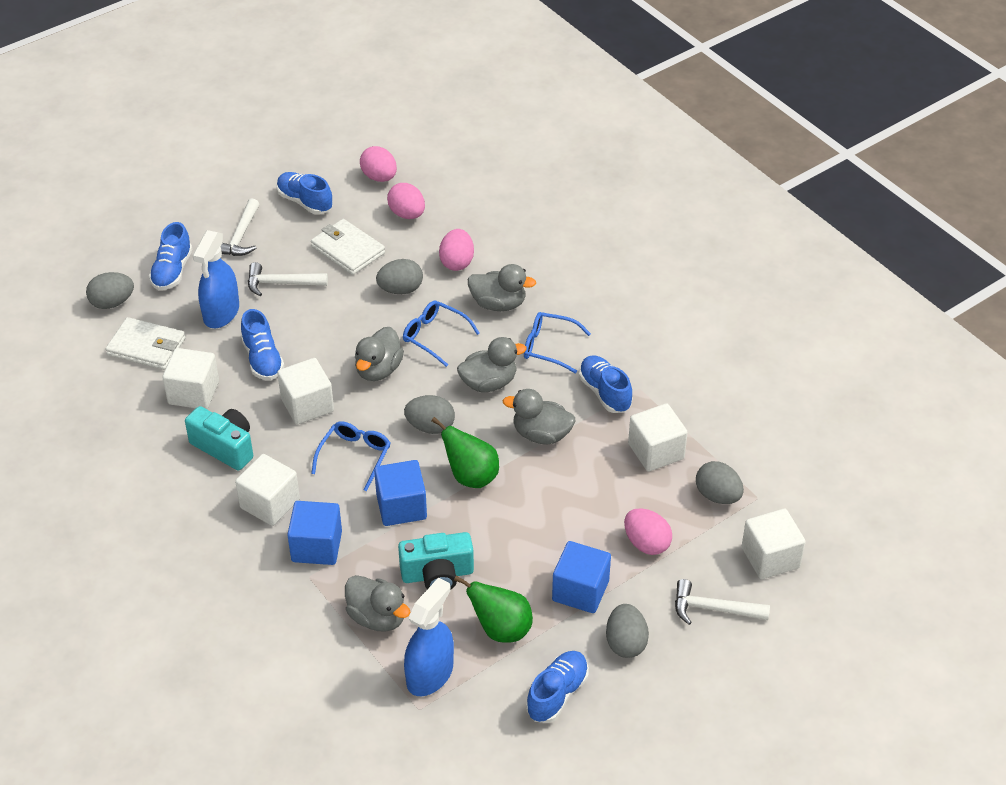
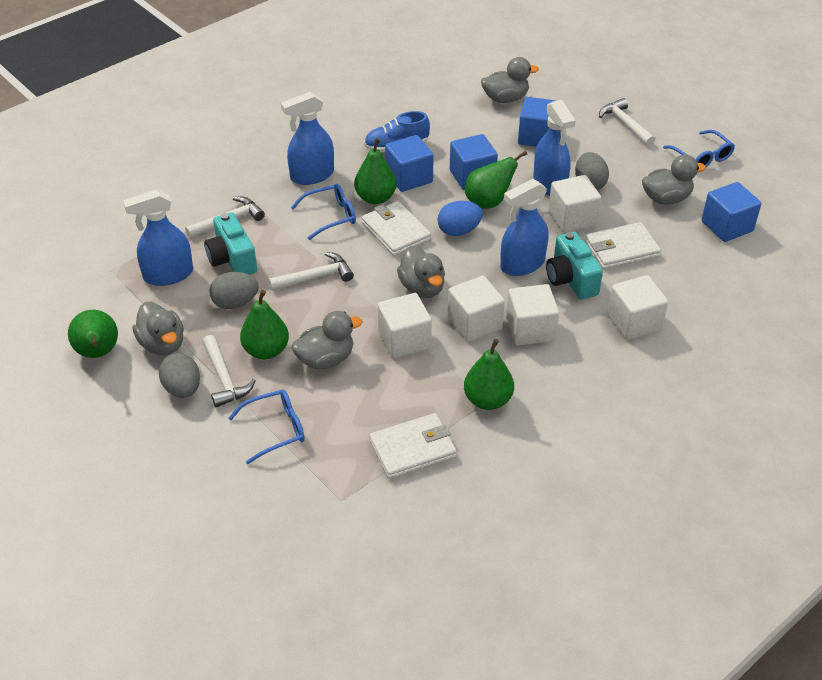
blue cube: [287,501,342,565] [374,460,427,526] [552,541,611,613] = 3 -> [385,135,434,192] [450,134,498,190] [518,97,557,147] [702,182,761,242] = 4
blue egg: none = 0 -> [437,201,483,236] = 1
blue shoe: [149,222,192,290] [241,309,284,380] [276,172,333,214] [526,651,589,723] [579,355,632,413] = 5 -> [364,111,430,152] = 1
blue spray bottle: [193,230,239,328] [404,577,454,696] = 2 -> [123,189,193,286] [281,92,334,185] [500,179,549,276] [533,100,576,196] = 4
green pear: [432,417,499,488] [454,576,533,643] = 2 -> [68,310,118,358] [240,290,289,359] [354,138,397,204] [464,339,514,410] [465,150,527,209] = 5
grey egg: [86,272,134,309] [376,259,423,294] [404,395,455,434] [606,604,649,658] [696,461,744,504] = 5 -> [159,353,200,398] [209,272,259,309] [575,152,609,190] = 3
pink egg: [360,146,397,182] [387,183,425,219] [439,229,474,271] [624,508,672,555] = 4 -> none = 0
white hammer: [220,198,259,256] [248,262,328,296] [675,579,770,625] = 3 -> [185,196,265,239] [202,335,256,407] [269,252,354,291] [599,98,655,146] = 4
white wallet: [106,317,185,370] [311,219,385,275] = 2 -> [361,201,431,256] [369,413,457,479] [585,222,661,270] = 3

